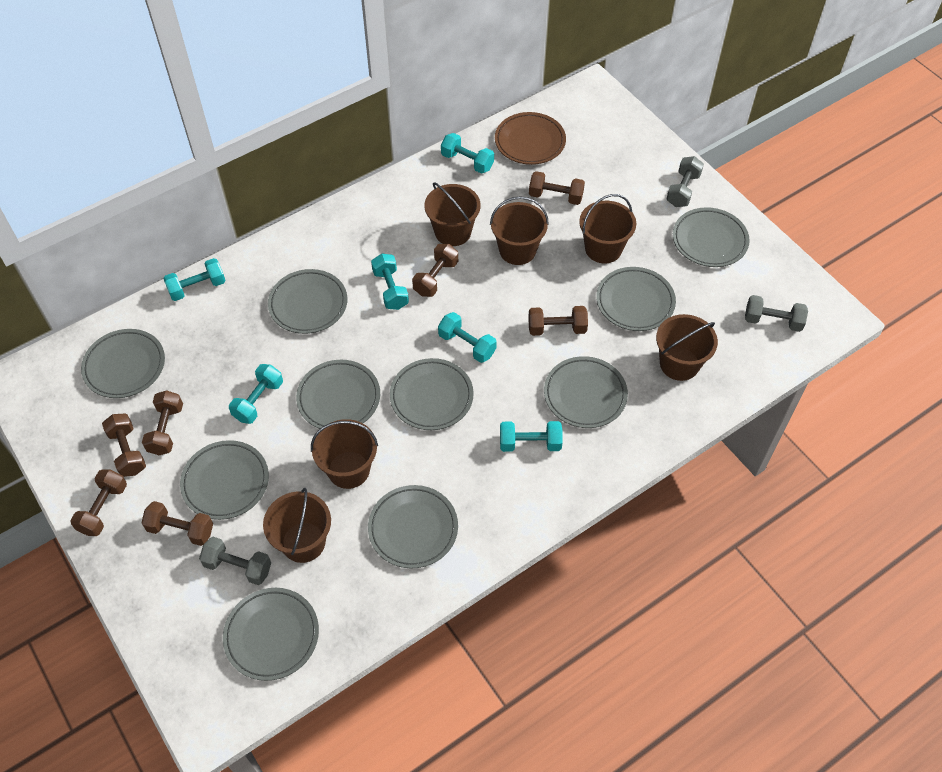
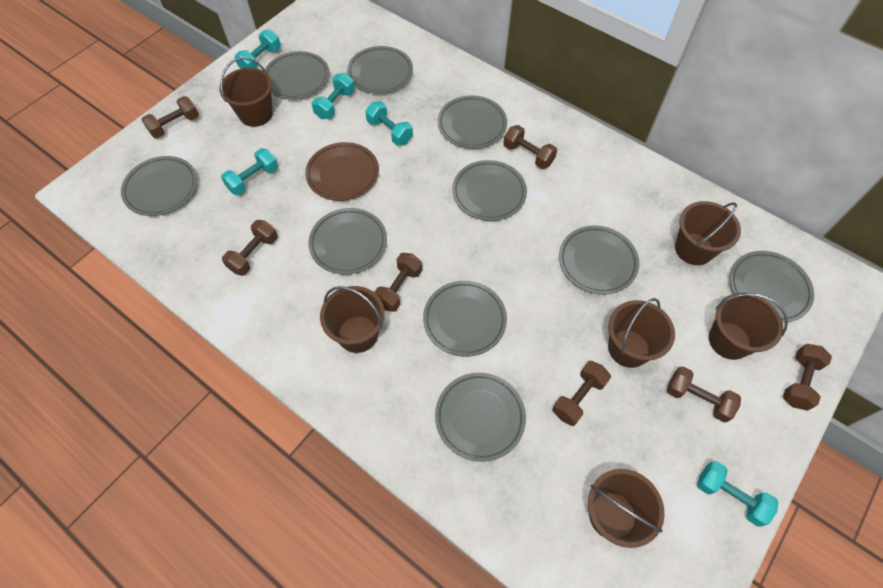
grey dumbbell: [199,537,271,585] [667,156,704,207] [745,295,808,332] = 3 -> none = 0
turquoise dumbbell: [163,258,226,301] [229,364,283,424] [371,253,409,310] [438,312,497,363] [441,133,494,174] [500,421,563,452] = 6 -> [221,148,278,195] [235,29,281,68] [311,73,355,119] [365,101,413,146] [697,461,778,527] = 5

